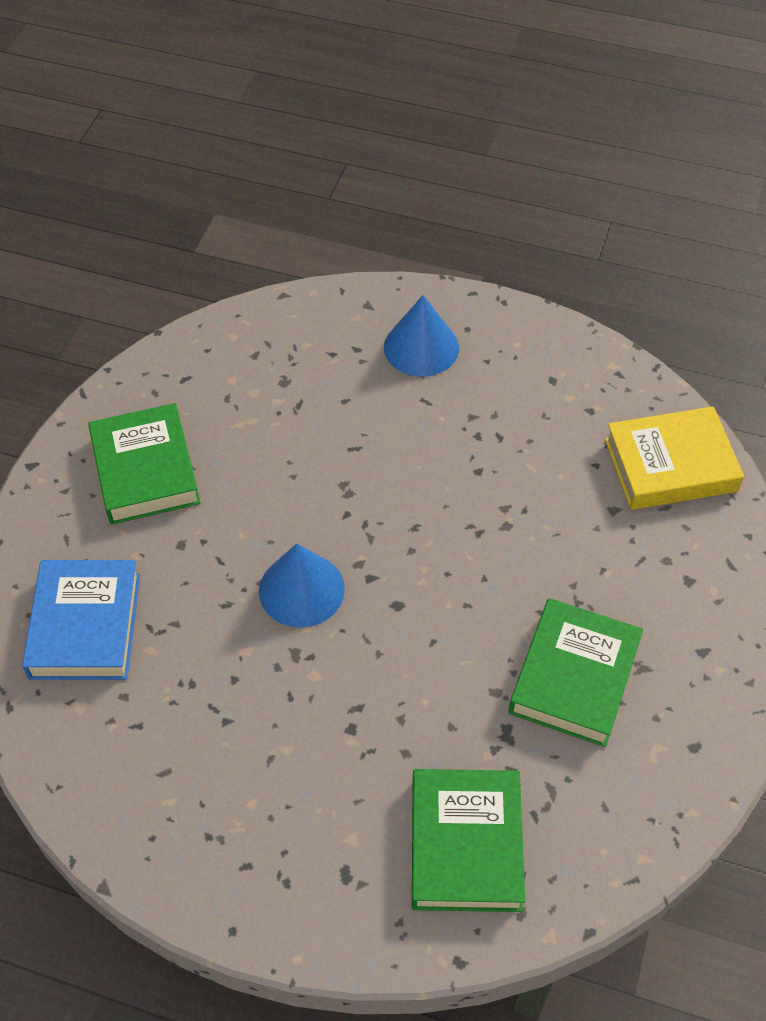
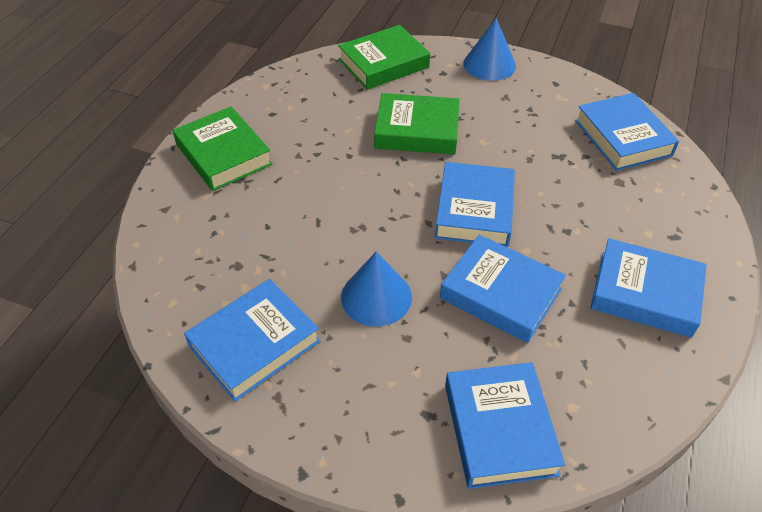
blue book: [22,560,140,680] = 1 -> [184,279,320,402] [435,162,515,247] [440,235,566,343] [445,362,565,489] [575,93,679,171] [590,238,707,338] = 6
yellow book: [605,406,744,510] = 1 -> none = 0

